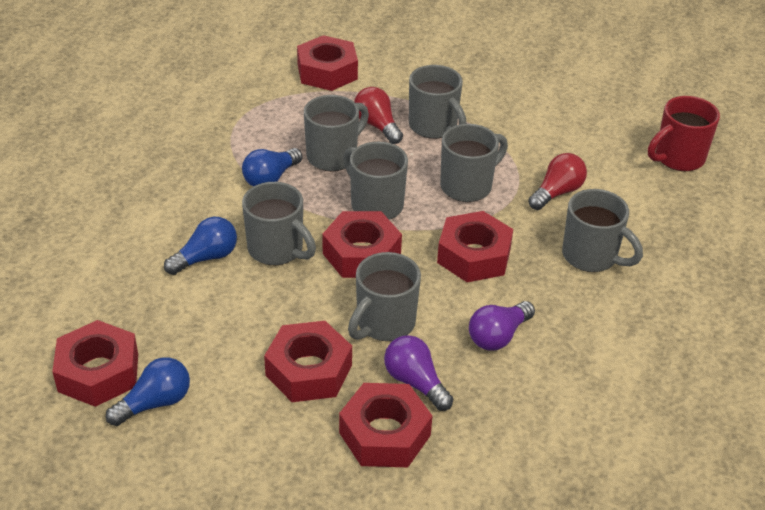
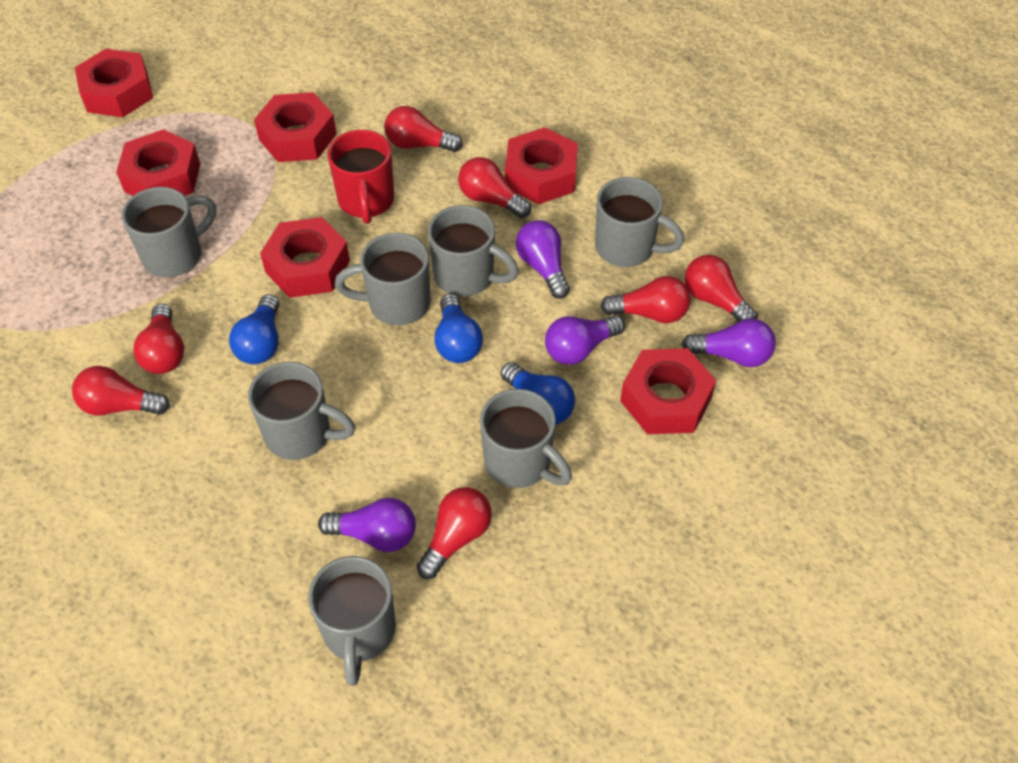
purple light bulb: [384,335,453,411] [469,301,535,351] = 2 -> [318,498,416,552] [516,220,570,299] [545,315,625,365] [682,319,776,367] = 4
red light bulb: [354,87,403,144] [528,153,587,210] = 2 -> [72,366,170,416] [133,304,184,374] [384,106,463,152] [417,487,492,579] [458,157,531,218] [600,276,690,323] [685,255,758,322] = 7

